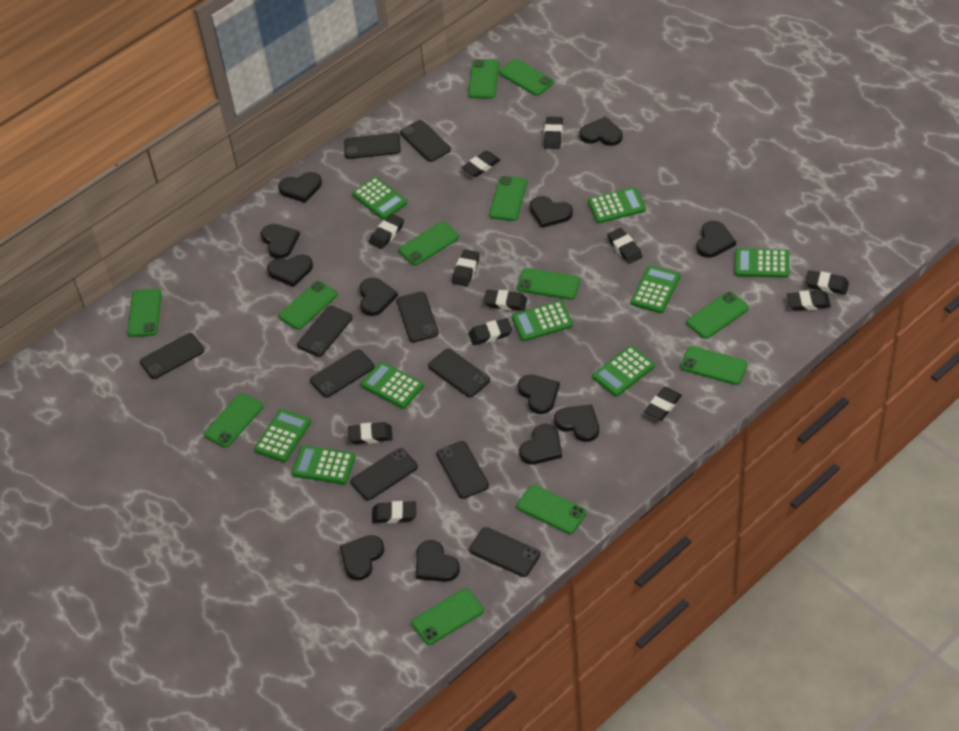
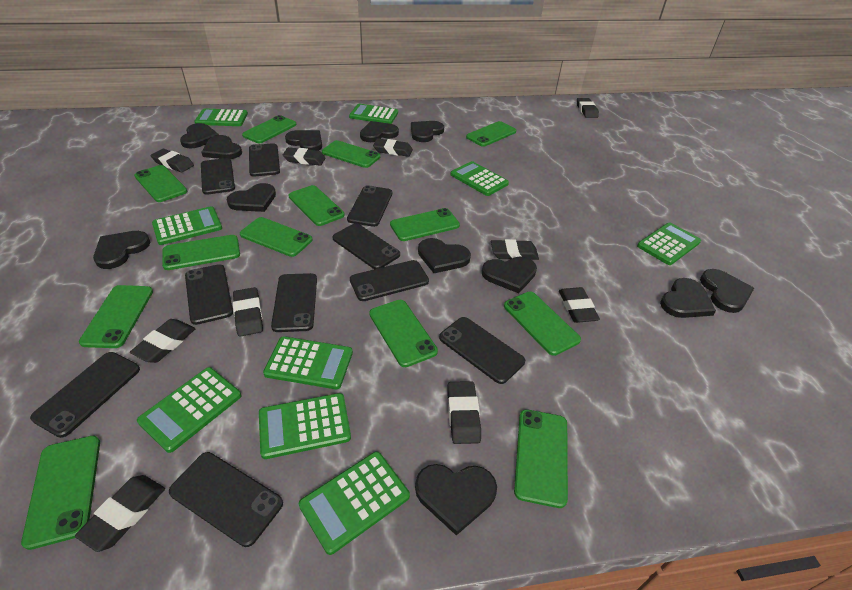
black eraser: [347,422,393,444] [369,214,404,249] [372,501,416,523] [452,250,480,287] [461,151,500,177] [468,318,512,346] [484,290,527,311] [544,117,563,149] [607,228,643,264] [644,387,682,420] [787,290,831,311] [805,270,849,295] = 12 -> [75,475,165,552] [130,319,196,363] [151,149,194,172] [233,287,263,337] [283,147,325,166] [373,138,413,157] [447,381,481,444] [491,239,539,260] [559,287,600,323] [577,98,599,118] = 10
green phone: [127,289,162,337] [204,393,263,448] [279,281,338,330] [399,222,459,265] [411,588,484,645] [468,59,499,98] [489,176,527,221] [499,59,554,96] [517,268,580,300] [517,485,587,534] [680,346,748,385] [686,291,749,339] = 12 -> [21,436,100,550] [79,285,153,348] [134,165,187,202] [162,235,240,270] [240,217,313,257] [242,115,297,143] [288,185,345,226] [322,140,380,168] [369,300,438,367] [390,208,460,241] [466,121,516,147] [504,291,581,356] [514,409,568,508] = 13

